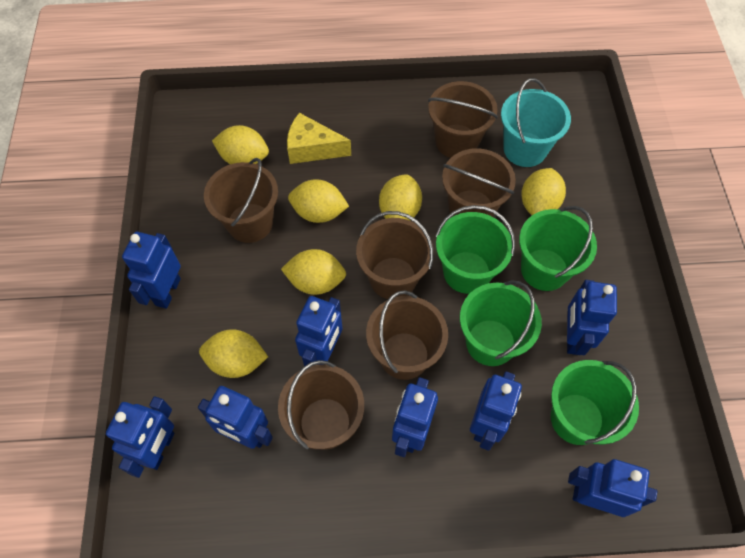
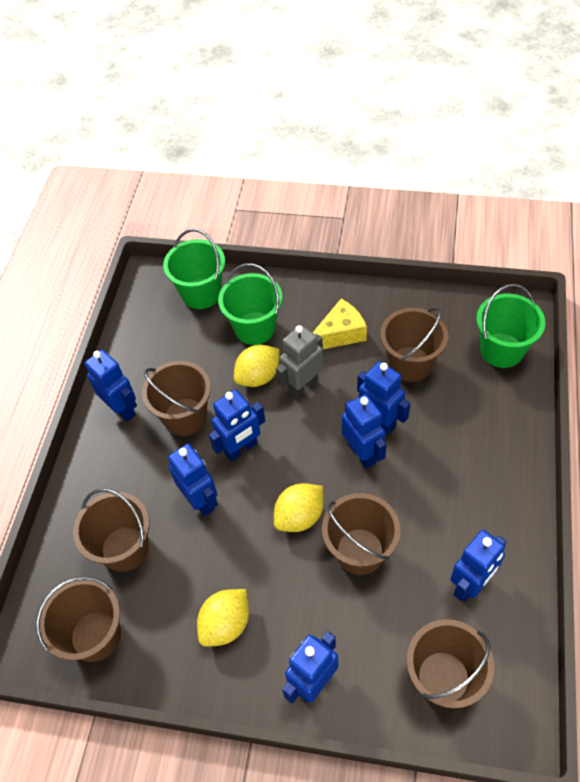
blue robot: [106,396,174,478] [122,232,181,309] [198,386,273,449] [295,296,343,366] [392,377,438,457] [470,371,522,451] [567,280,617,355] [568,459,657,517] = 8 -> [84,350,137,422] [168,444,218,516] [209,389,265,461] [282,631,338,704] [342,394,387,469] [357,361,410,435] [450,530,506,601] = 7
green bucket: [436,205,515,294] [460,281,542,366] [519,206,597,291] [551,360,639,445] = 4 -> [163,229,225,309] [218,263,283,345] [476,284,545,368] = 3
grey robot: none = 0 -> [276,325,323,399] = 1
turquoise bucket: [501,78,571,167] = 1 -> none = 0
yellow lemon: [199,329,268,378] [212,125,269,164] [281,249,346,295] [288,179,349,223] [379,174,422,221] [521,168,566,215] = 6 -> [197,589,249,647] [234,345,279,387] [274,483,323,532] = 3

